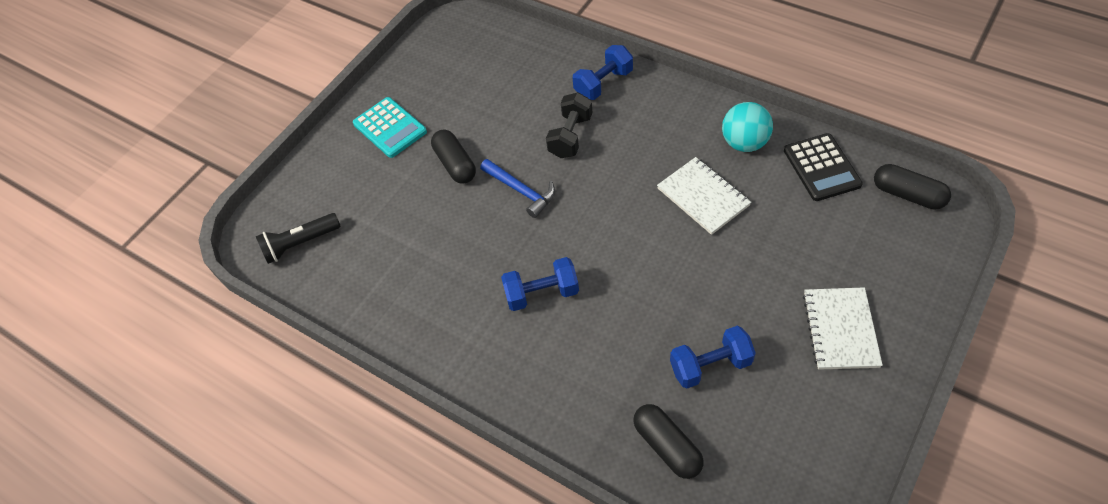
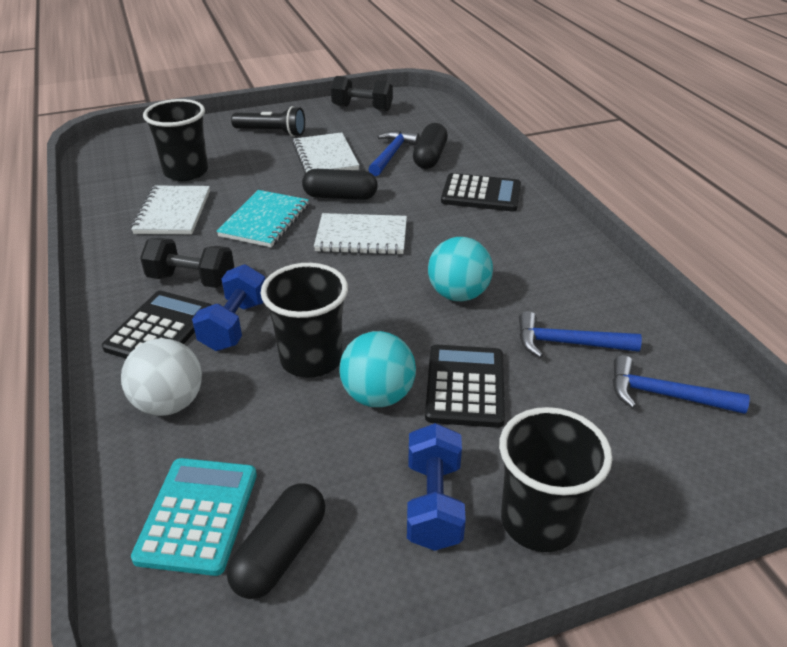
black calculator: [784,133,863,201] = 1 -> [102,291,212,359] [425,345,505,428] [441,173,521,212] = 3
black cup: none = 0 -> [143,99,208,181] [260,263,348,378] [499,407,612,552] = 3
black dumbbell: [546,92,592,158] = 1 -> [140,238,234,288] [331,76,393,111] = 2
blue dumbbell: [501,257,579,311] [573,45,633,100] [670,326,756,389] = 3 -> [192,264,265,351] [407,423,466,551] = 2
blue hammer: [480,159,555,218] = 1 -> [368,131,420,176] [519,311,642,358] [613,355,750,414] = 3
turquoise ball: [722,102,773,152] = 1 -> [340,331,416,407] [428,237,493,301] = 2
turquoise notebook: none = 0 -> [216,190,309,247] = 1
white ball: none = 0 -> [121,338,202,416] = 1
white notebook: [657,157,751,235] [803,287,883,370] = 2 -> [131,186,210,234] [293,132,359,174] [314,213,407,255] = 3

